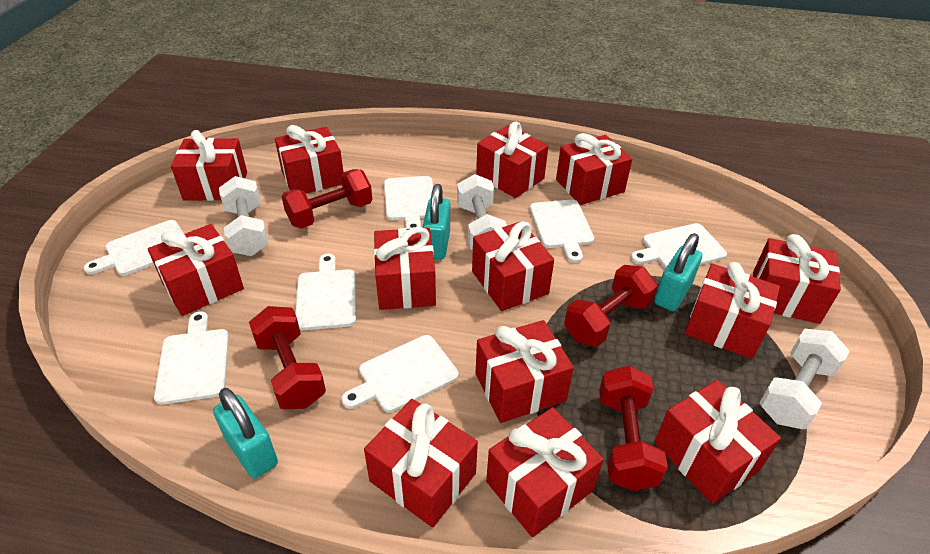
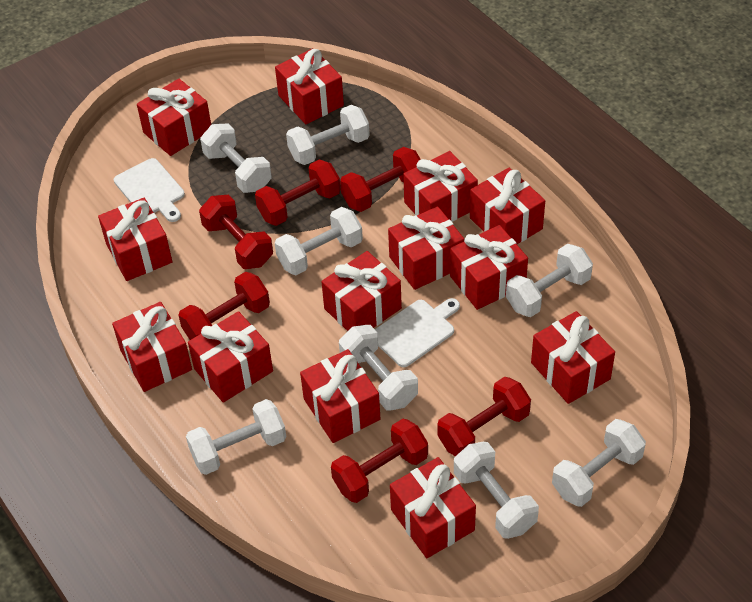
red dumbbell: [249,306,326,409] [282,169,372,229] [564,265,657,347] [599,365,668,491] = 4 -> [178,272,270,340] [199,195,273,269] [255,159,341,226] [331,419,428,503] [340,147,421,212] [437,377,531,456] = 6
turquoise padlock: [213,388,278,478] [423,184,450,259] [655,233,702,311] = 3 -> none = 0
white cutting board: [84,220,184,276] [154,311,229,405] [295,254,356,330] [341,335,459,412] [384,176,433,229] [530,199,594,263] [631,223,727,269] = 7 -> [114,158,185,222] [375,298,460,367] = 2
white dumbbell: [219,176,269,256] [457,174,507,250] [759,329,850,429] = 3 -> [186,399,286,475] [200,123,272,193] [275,207,363,275] [286,105,370,165] [339,325,418,411] [454,442,539,539] [506,244,593,317] [552,419,646,507] = 8

